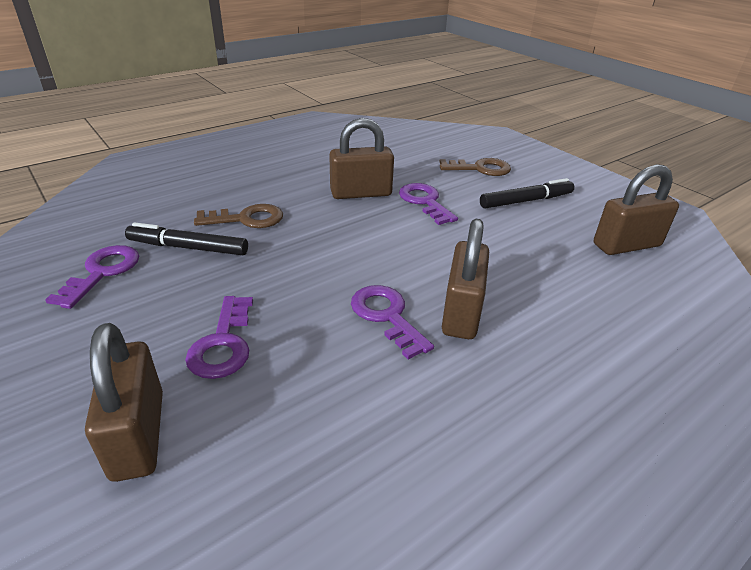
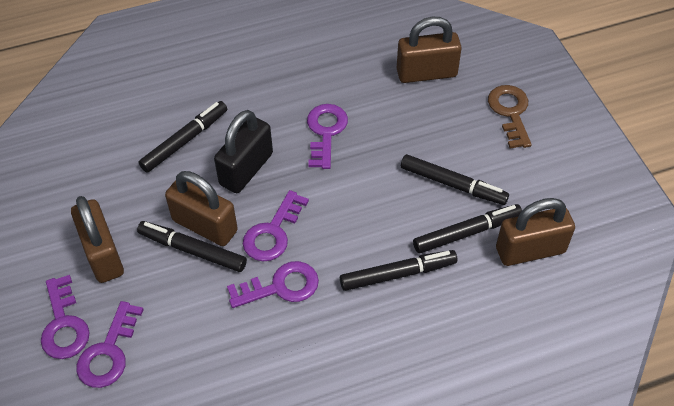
black marker: [125,222,248,255] [480,178,575,209] = 2 -> [137,221,247,272] [139,101,227,173] [340,250,457,291] [401,154,509,205] [413,204,522,253] = 5
black padlock: none = 0 -> [214,110,273,193] = 1
brown key: [194,204,283,228] [440,158,511,176] = 2 -> [488,85,532,149] = 1
purple key: [45,245,139,309] [185,296,253,379] [351,285,434,360] [399,183,458,225] = 4 -> [41,275,90,359] [76,301,144,388] [227,261,319,308] [243,190,309,261] [307,104,348,169] = 5

